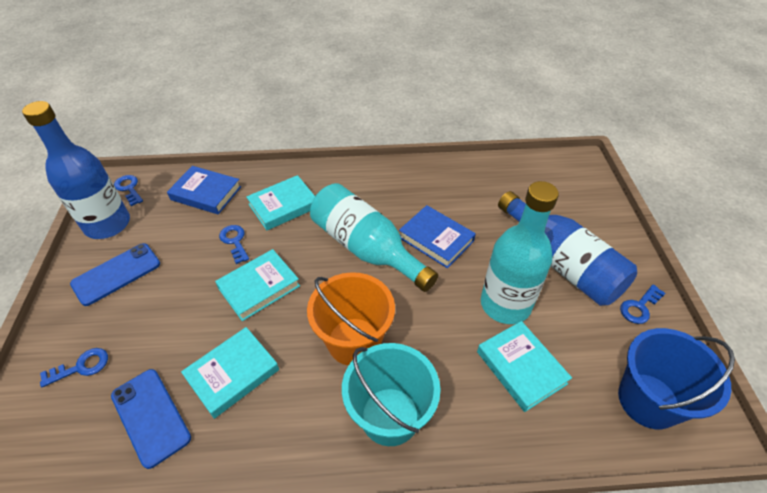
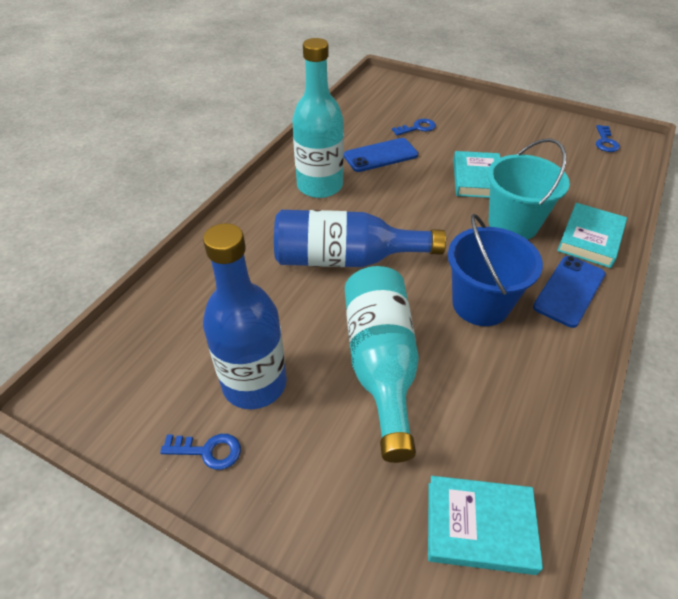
blue book: [167,166,241,214] [399,205,476,268] = 2 -> none = 0
blue key: [40,348,108,387] [114,175,143,206] [219,225,249,264] [620,285,665,324] = 4 -> [160,434,241,470] [392,119,436,136] [596,125,620,152] = 3
orange bucket: [307,272,395,366] = 1 -> none = 0
turquoise book: [181,327,279,419] [215,249,300,321] [246,175,315,231] [477,321,572,412] = 4 -> [428,476,543,575] [453,151,501,198] [557,203,627,268] = 3

